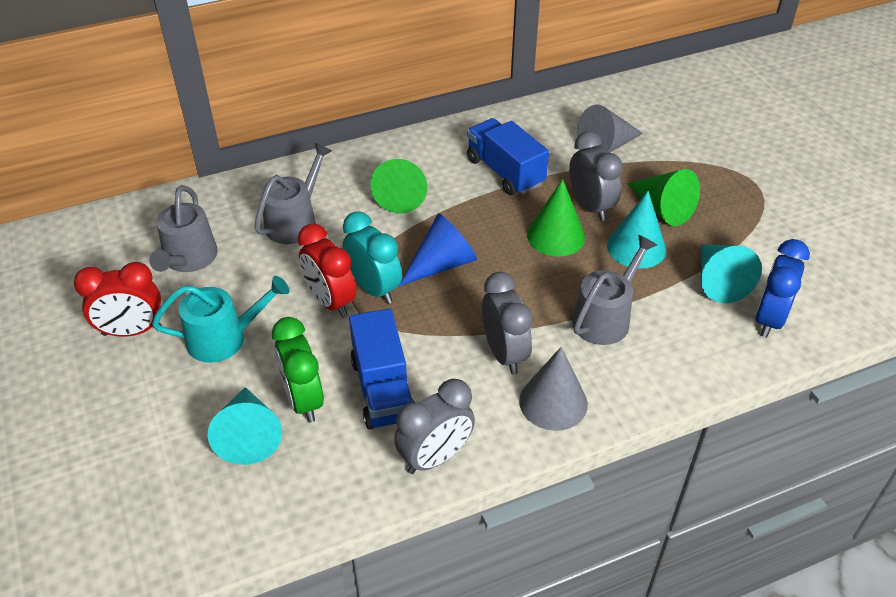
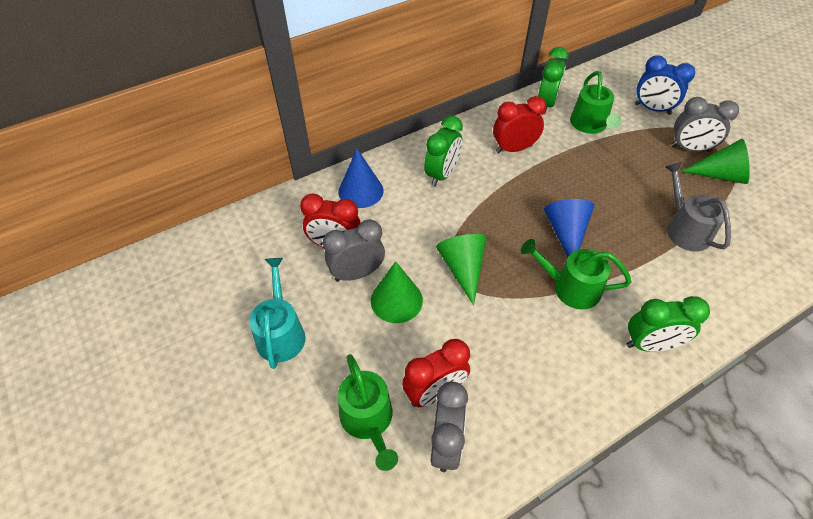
blue cone: [399,213,477,286] = 1 -> [338,149,383,208] [544,199,594,257] = 2
blue truck: [349,308,414,429] [467,118,549,195] = 2 -> none = 0
green clock: [272,317,324,423] = 1 -> [424,116,463,187] [538,47,568,114] [627,296,710,352] = 3
green watering can: none = 0 -> [338,354,398,471] [521,239,632,309] [570,71,621,134] = 3
grey cone: [519,347,588,431] [577,104,643,153] = 2 -> none = 0
grey watering can: [149,185,218,272] [254,143,332,244] [572,235,657,345] = 3 -> [665,162,731,251] = 1
red clock: [74,262,162,337] [298,223,356,318] = 2 -> [300,193,361,248] [402,339,470,407] [493,96,547,153] = 3
turquoise clock: [343,211,402,304] = 1 -> none = 0
turquoise cone: [208,387,282,465] [607,191,666,269] [701,245,762,303] = 3 -> none = 0

